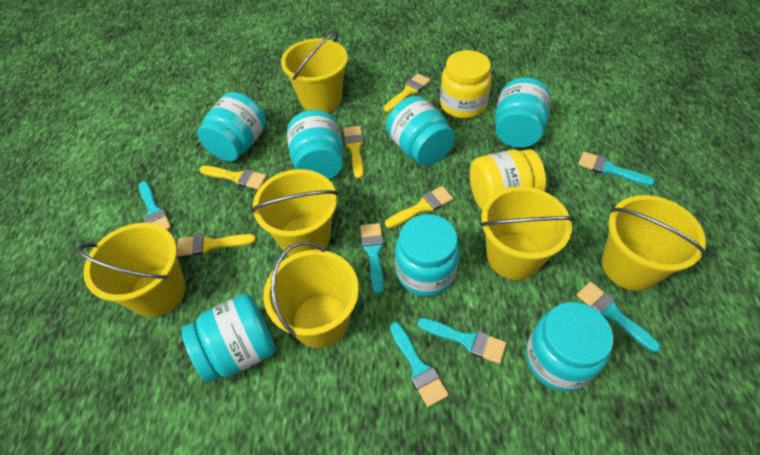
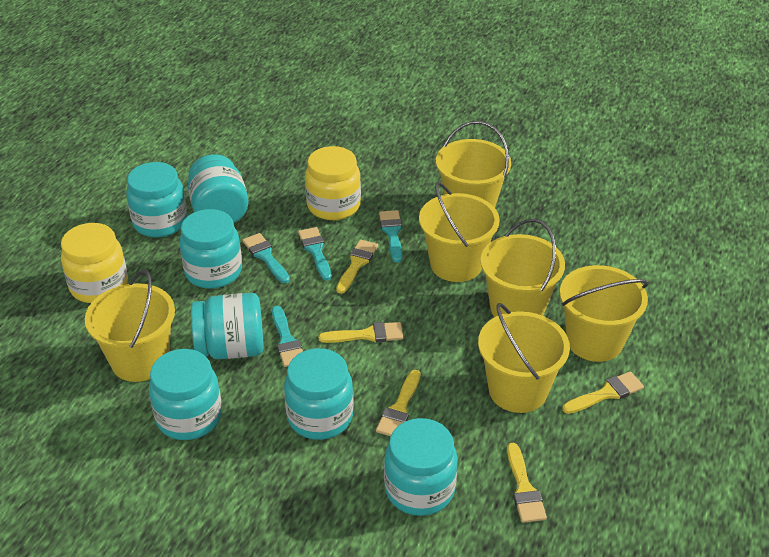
turquoise brush: [139,181,171,230] [360,223,384,294] [390,322,449,407] [418,318,507,364] [577,282,661,352] [578,152,655,186] = 6 -> [242,233,290,283] [272,306,303,367] [298,227,332,281] [379,210,402,263] = 4

